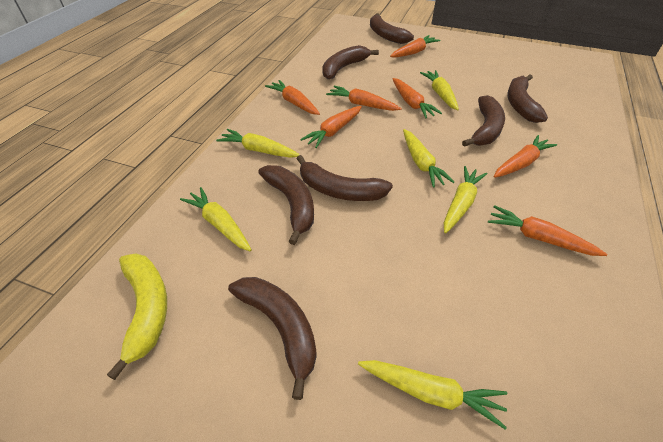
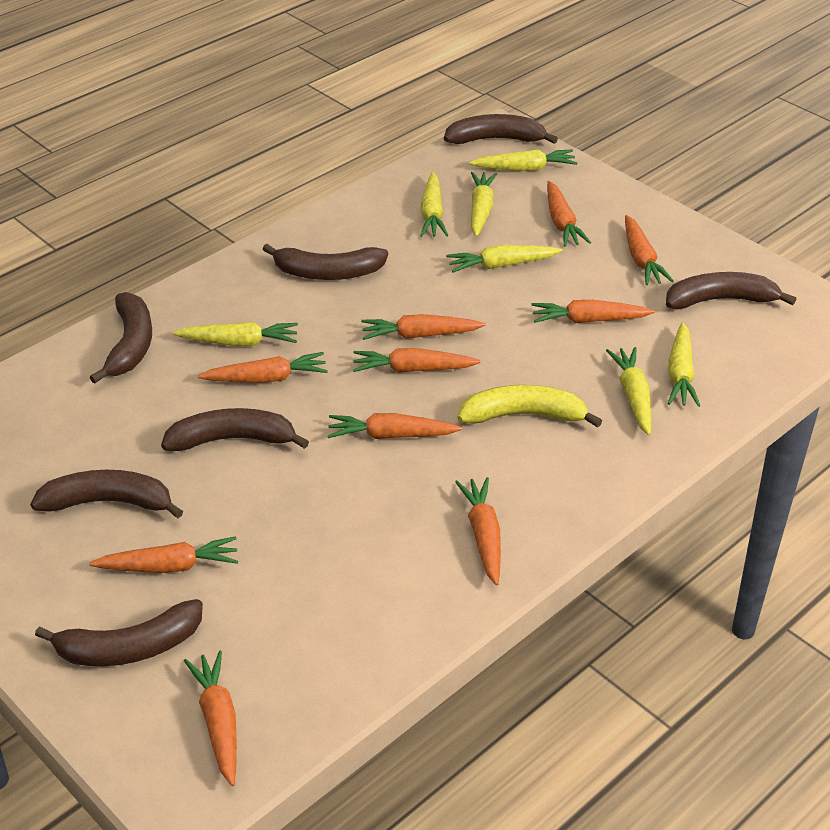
orange carrot: [265,80,320,115] [300,106,362,148] [326,86,402,111] [390,35,441,58] [393,78,442,118] [488,205,608,256] [494,135,557,178] = 7 -> [89,536,238,573] [184,651,237,786] [198,352,328,383] [328,413,462,439] [353,348,481,373] [361,314,486,340] [455,477,501,585] [531,300,655,323] [547,181,591,247] [625,215,674,285] = 10
yellow carrot: [180,187,252,251] [216,129,300,158] [358,360,507,429] [403,129,454,188] [420,70,459,110] [444,166,487,234] = 6 -> [173,322,298,346] [420,172,448,237] [446,245,563,272] [469,149,577,171] [471,172,497,237] [606,347,652,435] [668,322,700,407] = 7

